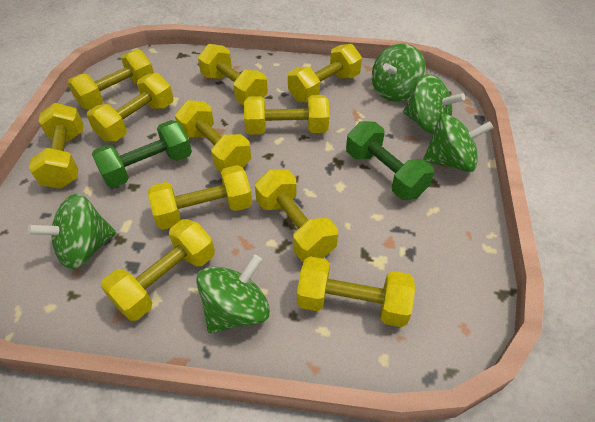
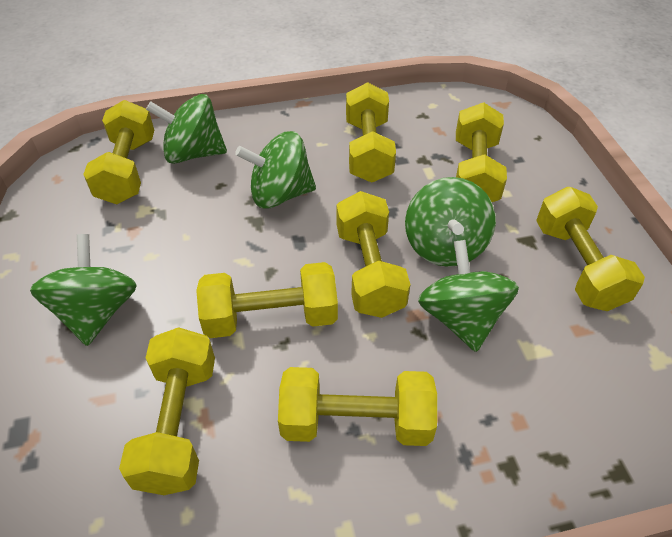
green dumbbell: [92,120,192,188] [346,121,434,200] = 2 -> none = 0
yellow dumbbell: [29,103,84,189] [67,50,154,110] [87,73,174,141] [101,219,215,321] [148,165,252,230] [175,100,251,172] [198,44,268,105] [244,95,329,135] [255,170,338,262] [288,44,362,102] [297,257,415,327] = 11 -> [83,100,154,204] [119,327,215,495] [196,262,338,338] [278,367,437,446] [337,191,410,318] [346,82,396,183] [456,102,507,202] [536,187,645,311] = 8

